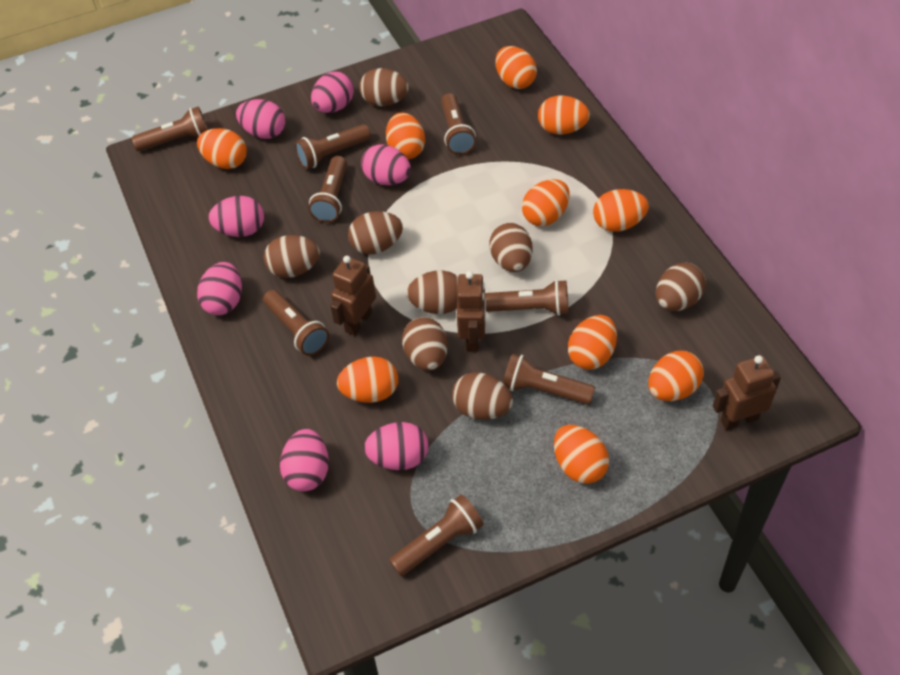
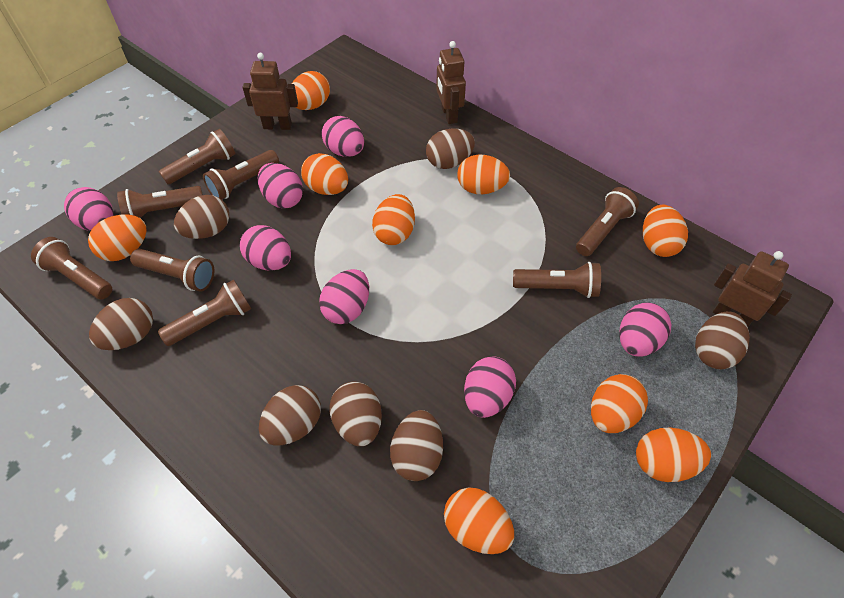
brown egg: [264,235,320,278] [348,211,403,255] [359,68,409,106] [402,317,448,371] [407,270,458,314] [452,372,513,420] [490,223,533,272] [656,263,706,311] = 8 -> [89,298,153,350] [174,195,229,239] [259,385,321,445] [329,382,382,446] [390,410,443,481] [426,129,475,169] [695,311,750,369] = 7
orange egg: [197,128,247,169] [337,357,398,403] [386,112,425,159] [495,46,537,89] [522,179,570,226] [538,96,590,135] [554,425,609,484] [568,315,617,370] [593,189,649,232] [648,351,704,401] = 10 -> [88,215,147,261] [292,71,330,110] [301,153,348,195] [372,194,415,245] [444,487,514,554] [457,154,510,194] [591,374,648,433] [636,427,711,482] [643,205,688,257] = 9

